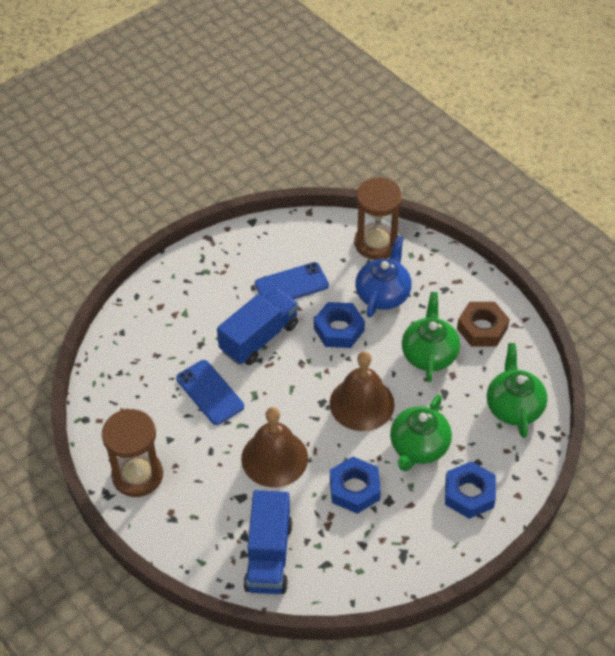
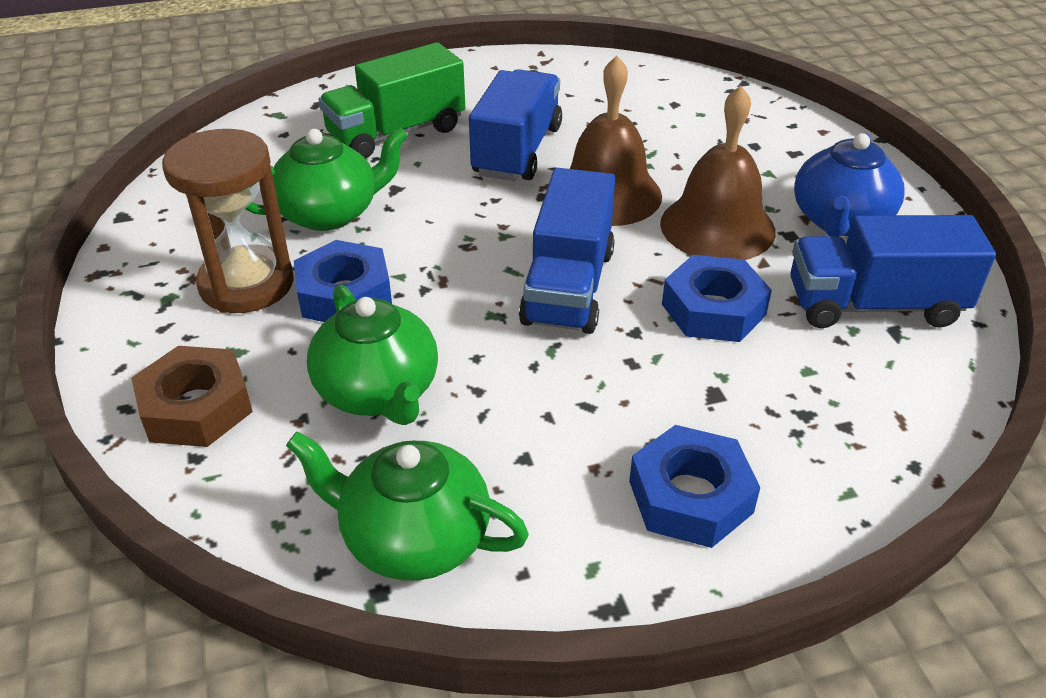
blue phone: [176,360,244,425] [255,262,329,299] = 2 -> none = 0
blue truck: [217,288,299,365] [244,490,292,594] = 2 -> [469,69,562,181] [519,168,615,334] [790,215,996,328] = 3
brown hourglass: [102,409,163,497] [354,177,403,260] = 2 -> [162,129,294,313] = 1
green truck: none = 0 -> [319,42,465,159] = 1

